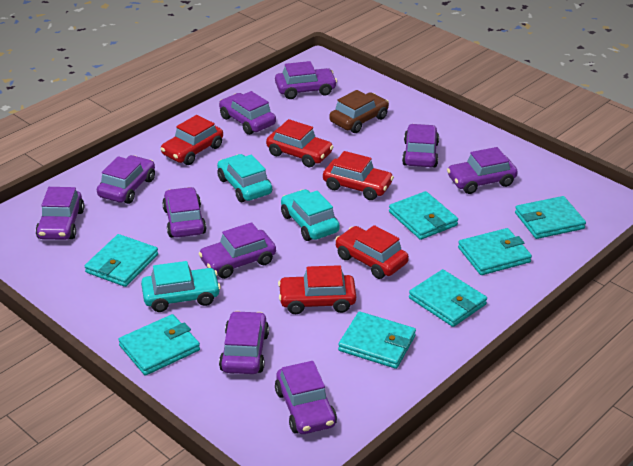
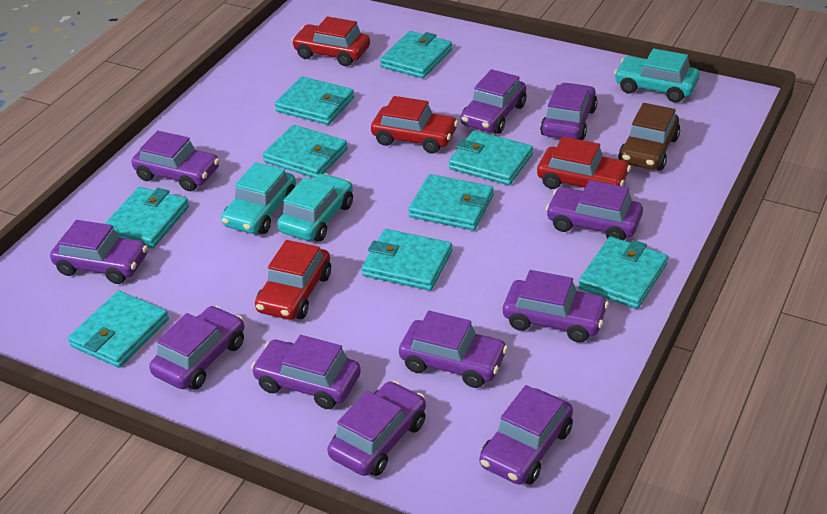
purple car: [36,187,84,240] [97,155,155,204] [162,187,206,238] [198,222,276,279] [219,91,276,135] [219,311,269,374] [275,61,337,99] [275,361,337,434] [402,124,439,167] [447,147,518,194] = 10 -> [50,220,148,284] [132,131,219,191] [149,306,244,390] [251,335,361,409] [327,381,426,476] [399,311,508,388] [461,69,526,134] [480,385,573,485] [503,270,609,343] [540,82,597,140] [546,180,643,240] = 11
red car: [161,115,223,165] [266,119,333,167] [278,265,356,314] [323,151,394,200] [335,225,409,279] = 5 -> [255,240,331,320] [292,16,370,66] [371,96,458,153] [537,136,631,189] = 4
turquoise wallet: [85,234,158,287] [118,314,200,376] [338,312,416,369] [389,191,458,240] [409,269,487,327] [458,228,532,275] [515,196,586,239] = 7 -> [68,291,169,368] [105,187,189,248] [263,125,348,178] [275,77,354,125] [362,229,452,291] [380,31,452,78] [408,174,494,230] [449,130,533,185] [578,236,668,309] = 9

